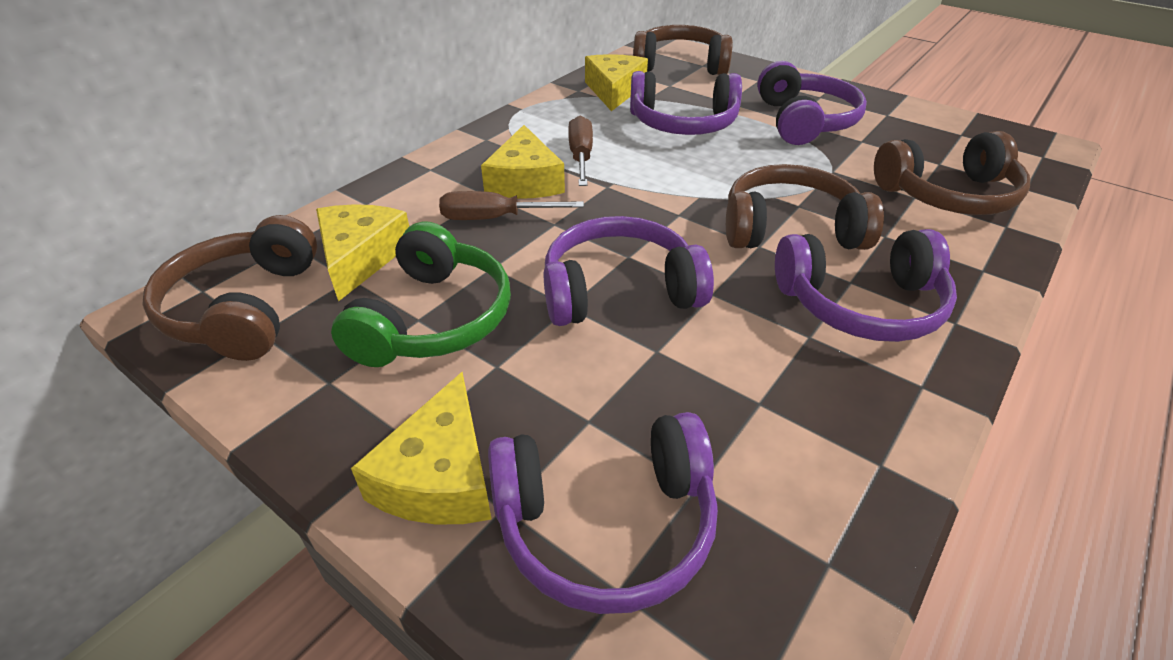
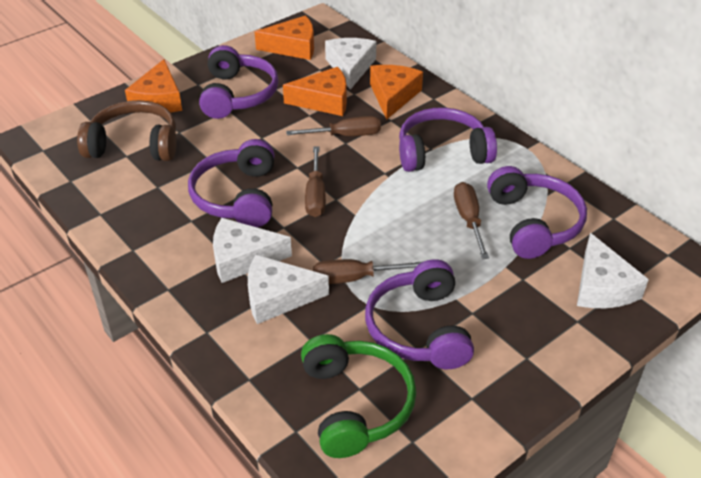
brown headphones: [142,215,317,361] [633,25,733,75] [726,164,884,250] [874,131,1030,215] = 4 -> [77,100,177,161] = 1
brown screwdriver: [439,191,584,220] [568,116,593,186] = 2 -> [286,116,381,136] [305,147,326,217] [313,259,424,284] [454,182,489,259] = 4
orange cheese: none = 0 -> [125,59,182,113] [255,16,314,60] [283,67,347,116] [370,65,423,120] = 4
white cheese: none = 0 -> [213,218,292,283] [248,255,329,324] [325,38,376,90] [577,233,649,308] = 4
yellow cheese: [316,204,409,302] [351,372,492,524] [481,125,565,199] [585,54,648,111] = 4 -> none = 0

